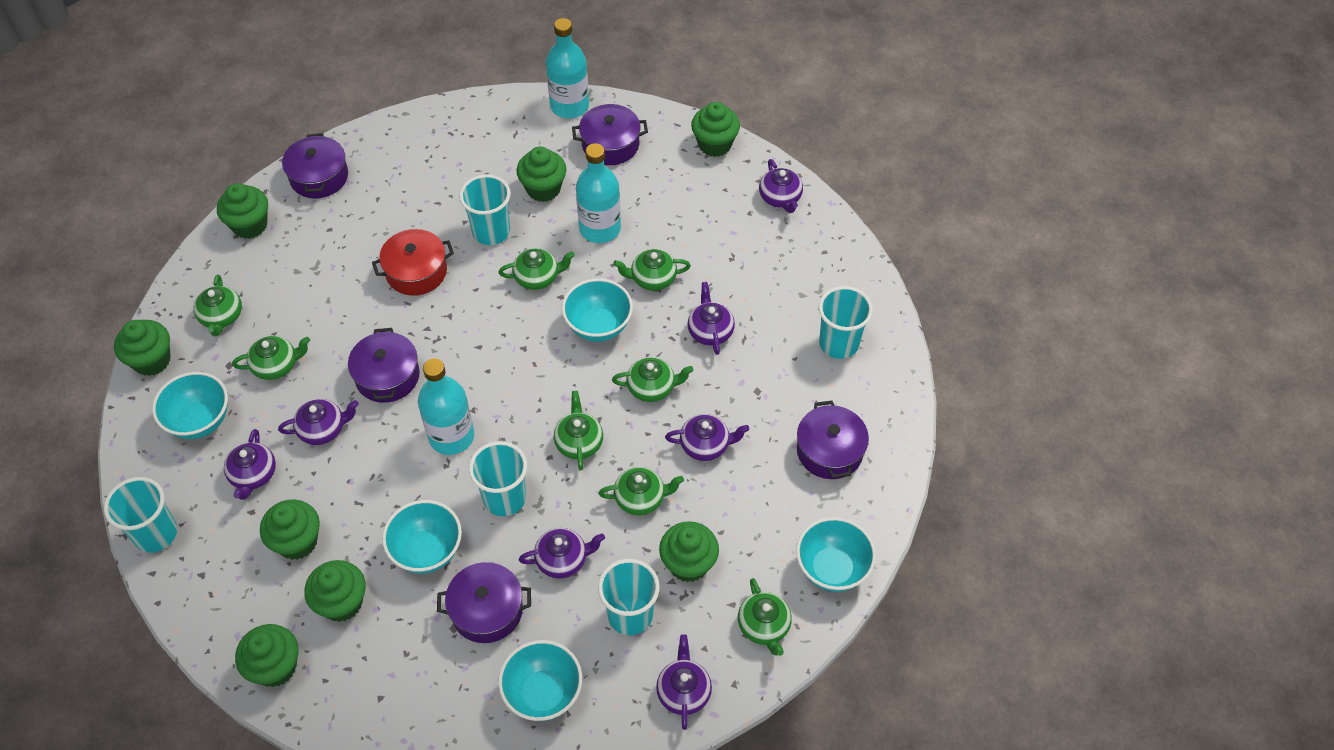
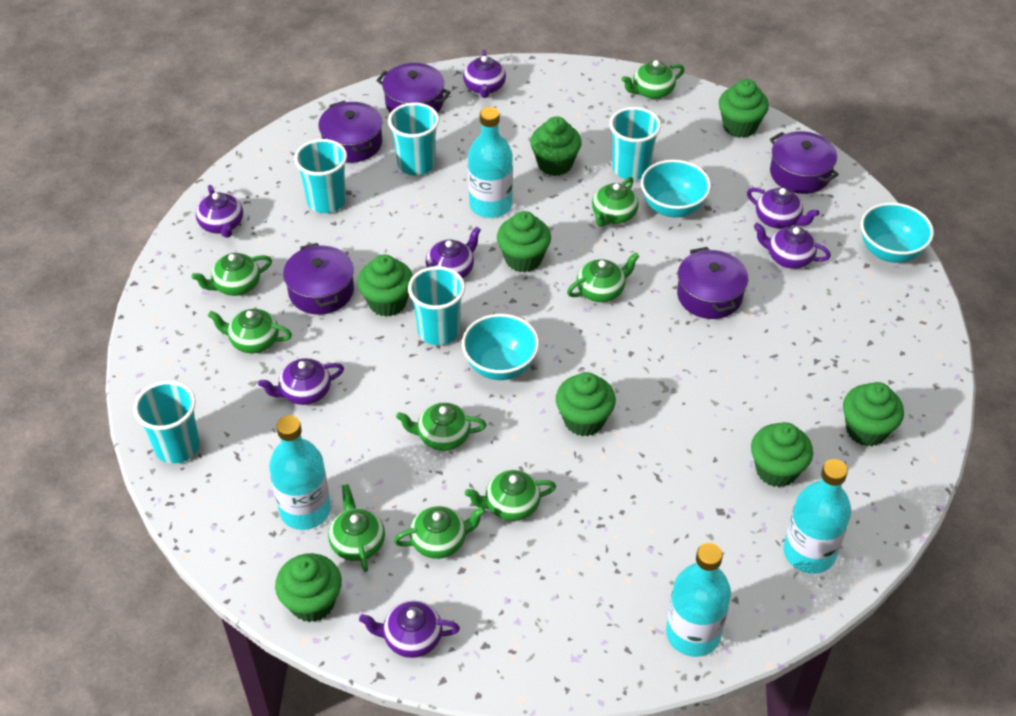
green teapot: [193,274,242,336] [232,336,310,380] [499,248,575,290] [554,391,603,470] [598,467,684,515] [612,357,693,402] [613,249,691,291] [738,578,792,656] = 8 -> [192,253,272,296] [208,309,292,354] [328,484,385,572] [394,506,486,559] [396,402,487,451] [465,470,556,521] [567,252,640,302] [592,177,639,227] [622,60,685,99] = 9
red pot: [372,229,454,296] = 1 -> none = 0
turquoise bottle: [418,358,474,455] [546,18,589,118] [576,143,621,243] = 3 -> [269,415,331,530] [468,107,513,218] [666,543,731,657] [783,459,851,574] = 4
turquoise bowl: [152,372,228,439] [382,500,462,574] [498,640,582,721] [562,278,633,342] [796,517,876,592] = 5 -> [462,314,539,380] [641,160,711,217] [861,203,934,263] = 3

